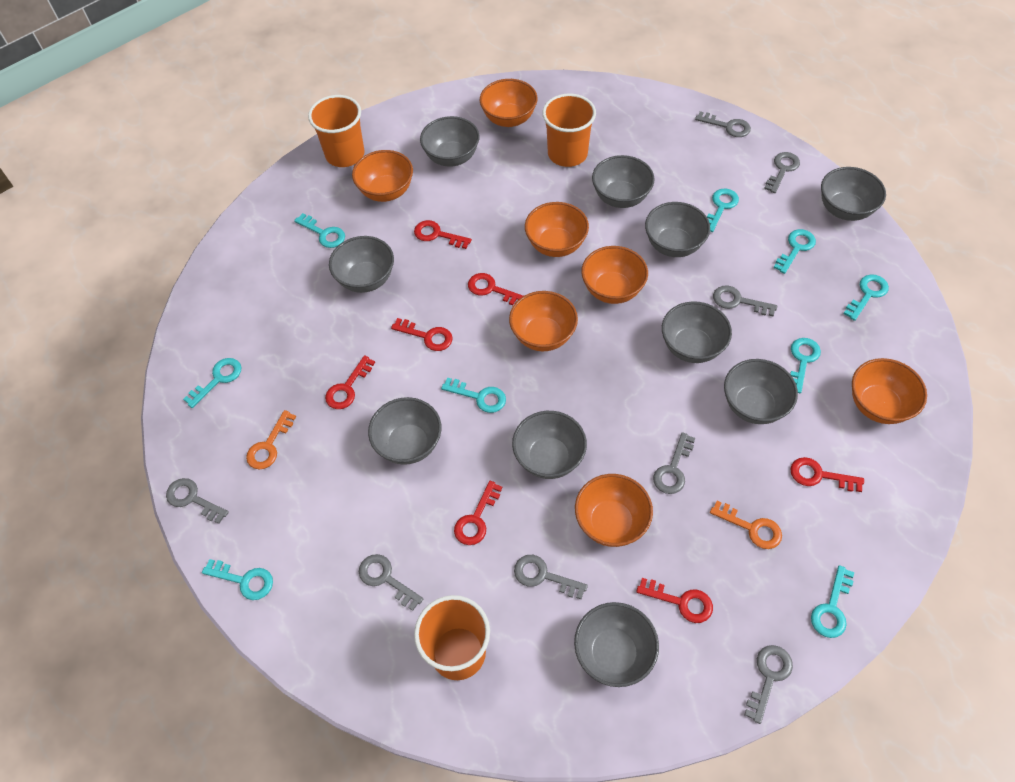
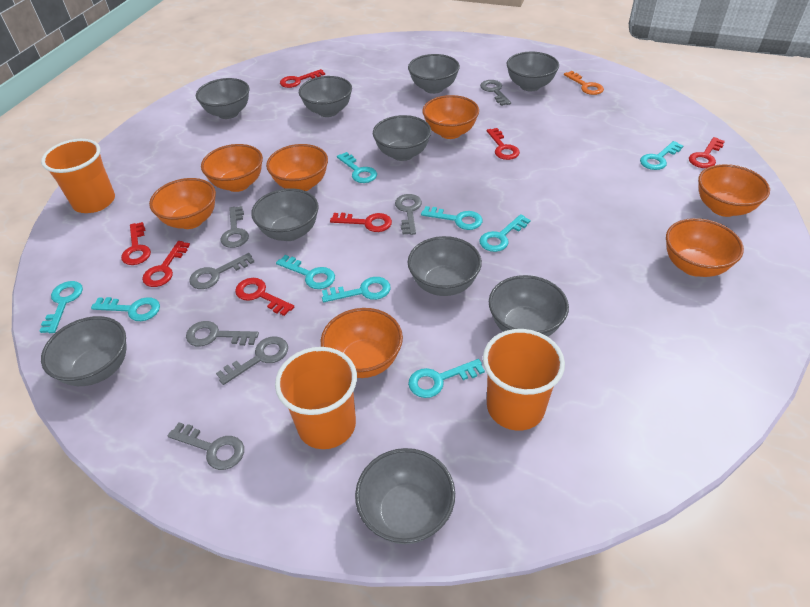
grey key: [166,478,229,524] [359,554,423,611] [514,555,588,599] [653,432,695,494] [695,111,751,137] [713,285,777,316] [745,645,793,724] [764,152,800,193] = 8 -> [168,422,244,470] [186,321,259,347] [189,253,254,289] [216,336,288,385] [221,206,249,248] [395,194,422,235] [480,80,511,106] = 7
orange key: [246,410,296,469] [710,501,782,549] = 2 -> [564,71,604,95] = 1

